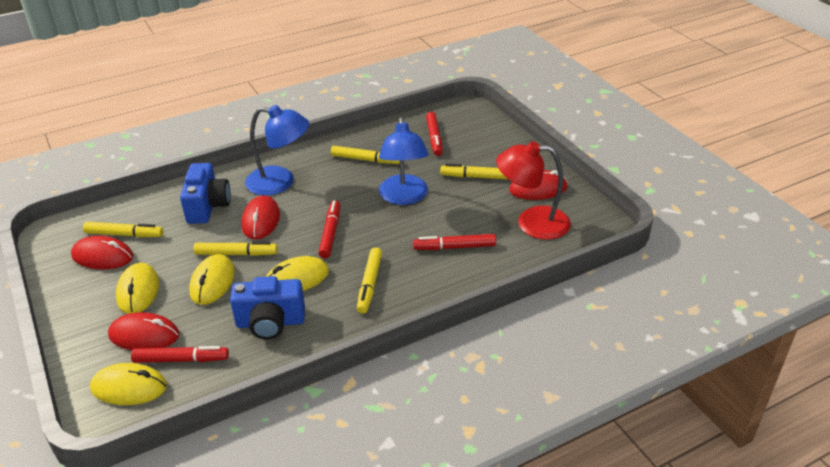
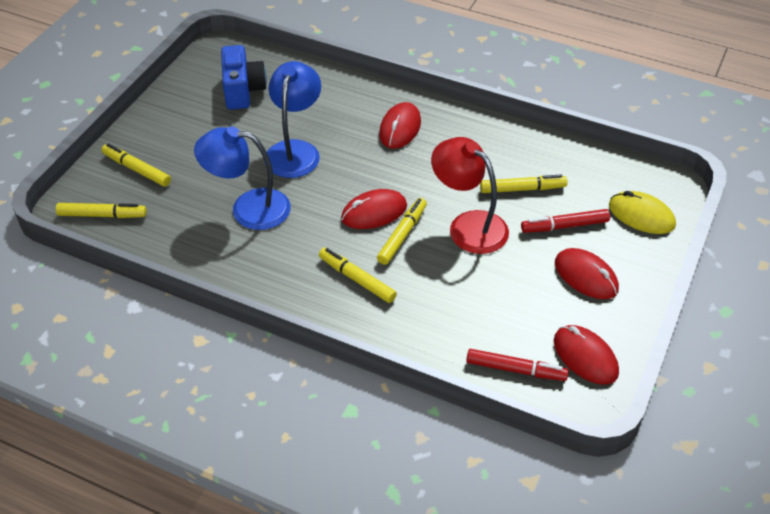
blue camera: [180,163,231,224] [230,276,305,339] = 2 -> [221,45,267,110] = 1
red marker: [131,346,229,363] [319,200,340,258] [413,234,496,250] [426,112,443,156] = 4 -> [466,349,569,381] [521,209,610,233] = 2
yellow mouse: [90,363,167,405] [116,263,159,314] [189,254,235,305] [266,256,329,291] = 4 -> [609,191,676,234] = 1

